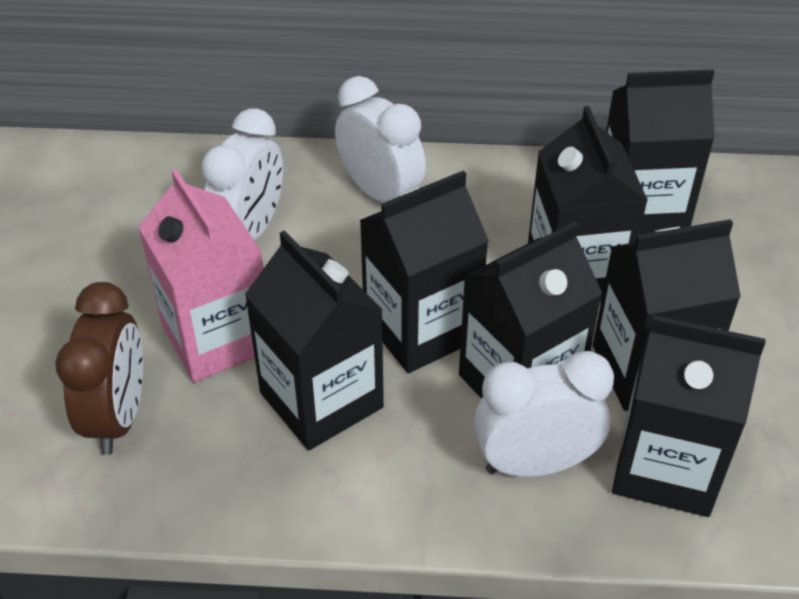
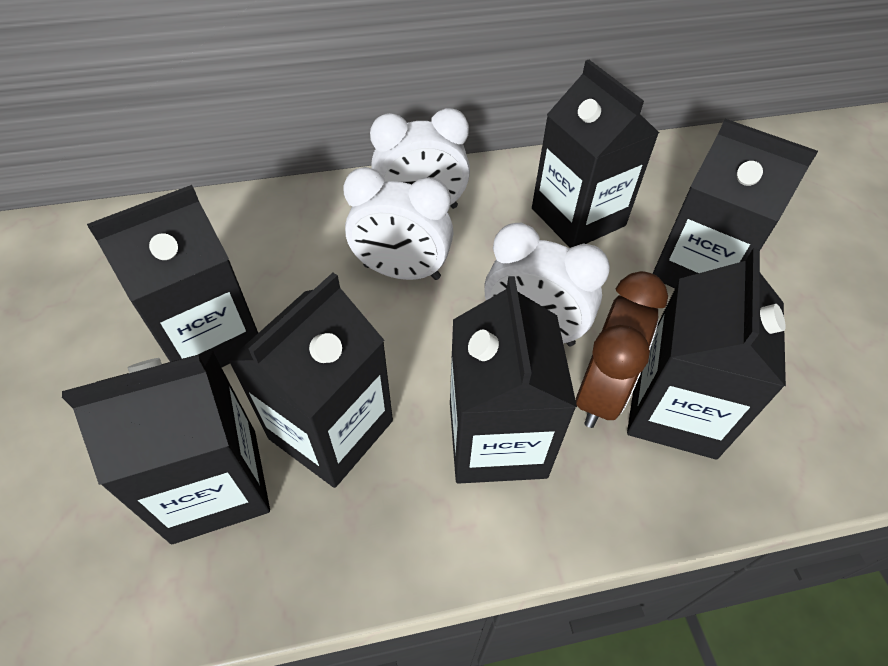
pink carton: [138,169,264,382] = 1 -> none = 0

